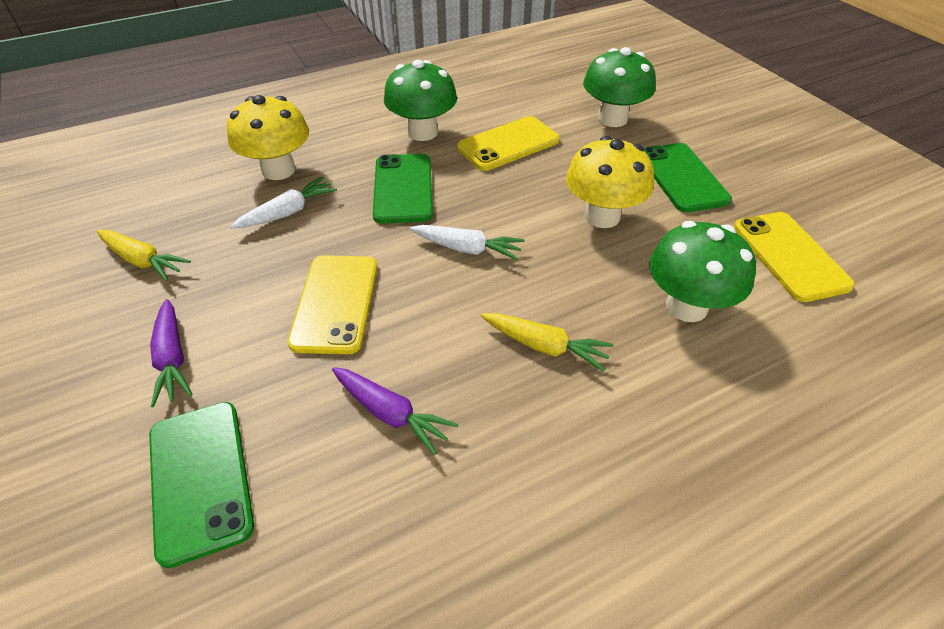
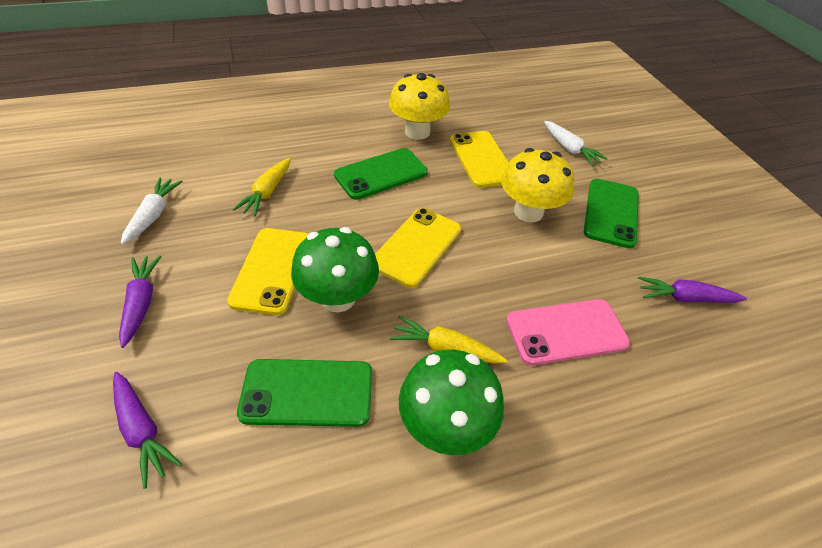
green mushroom: [384,60,457,141] [583,47,656,127] [649,221,756,322] = 3 -> [291,227,379,312] [399,350,504,455] = 2
pink phone: none = 0 -> [506,299,630,365] = 1
purple carrot: [150,299,193,407] [332,367,458,455] = 2 -> [113,372,182,489] [119,255,162,348] [638,276,747,303] = 3

